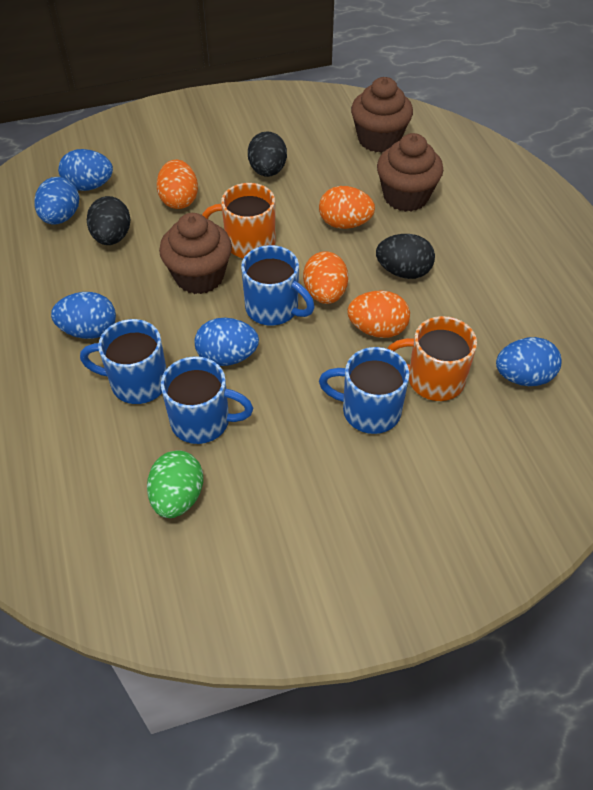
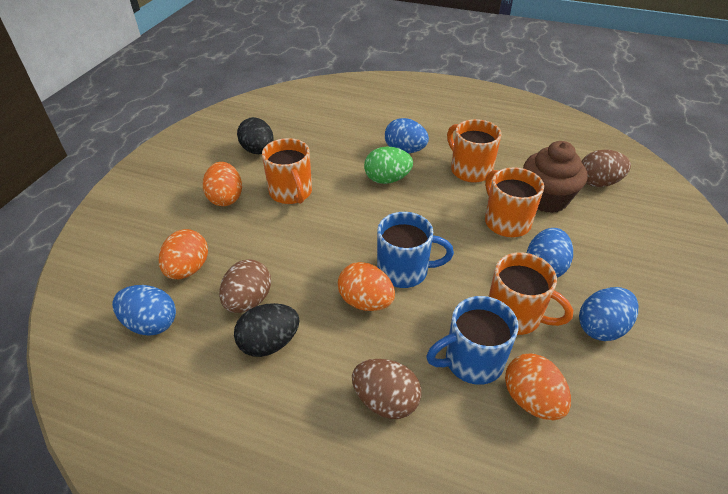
black egg: [87,196,130,245] [248,131,287,177] [376,234,435,279] = 3 -> [234,303,300,357] [237,117,274,154] = 2
blue egg: [34,177,79,224] [51,292,116,339] [58,149,113,191] [195,318,259,366] [496,337,562,386] = 5 -> [112,285,176,336] [385,118,429,154] [527,228,573,278] [579,287,639,341] = 4
blue mug: [80,319,166,404] [161,356,253,444] [241,245,315,326] [319,347,409,434] = 4 -> [377,212,454,288] [426,296,519,385] = 2
brown cupcake: [159,213,232,294] [351,77,413,153] [377,133,443,212] = 3 -> [523,141,587,213] = 1
brown egg: none = 0 -> [219,259,271,313] [352,359,421,419] [581,150,631,187] = 3
orange mug: [202,183,275,258] [387,316,477,401] = 2 -> [262,138,312,204] [447,119,501,183] [485,167,544,237] [488,252,573,335] = 4

